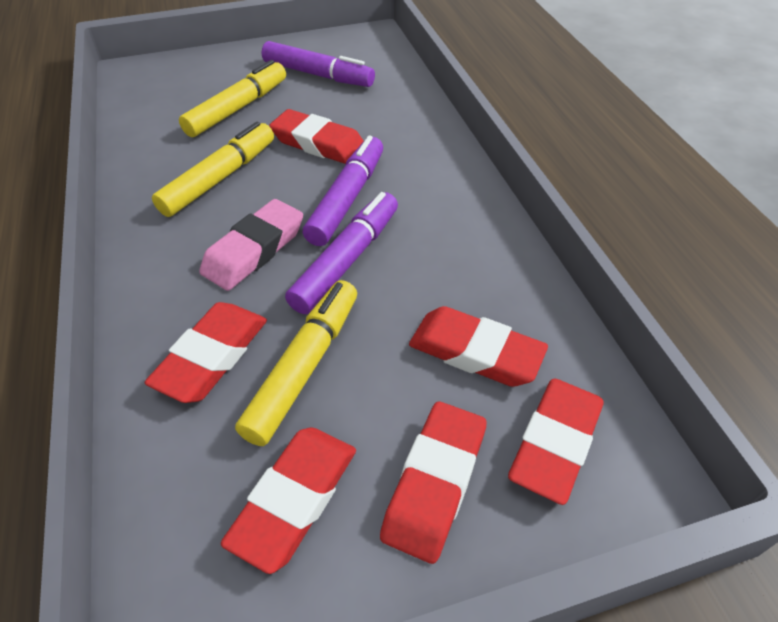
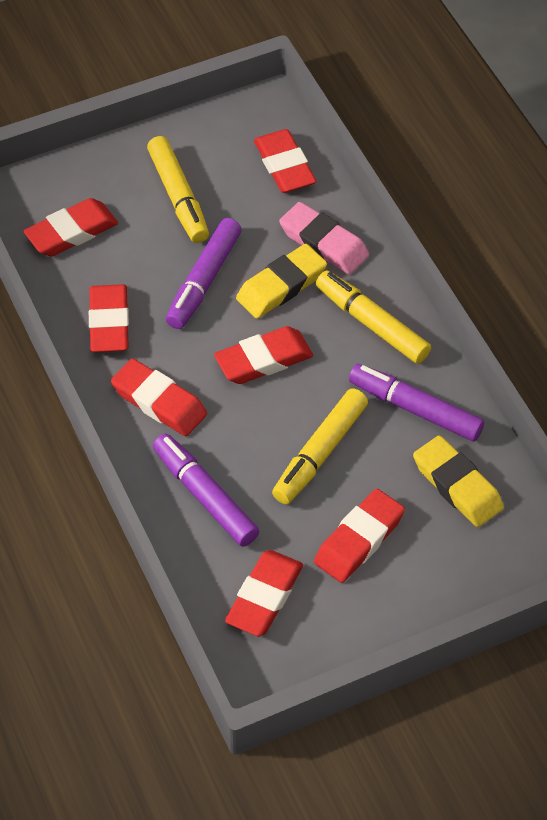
red eraser: [145,302,267,403] [221,427,356,574] [269,109,364,164] [380,402,487,564] [409,306,548,387] [508,378,604,505] = 6 -> [23,198,118,256] [89,284,129,352] [111,358,207,436] [214,326,313,384] [225,550,303,637] [254,129,317,193] [314,489,405,583] = 7
yellow eraser: none = 0 -> [236,244,327,318] [413,435,504,527] = 2

